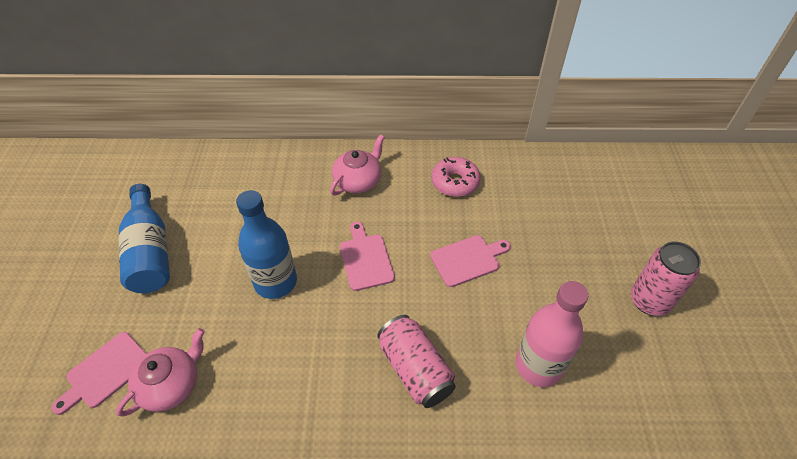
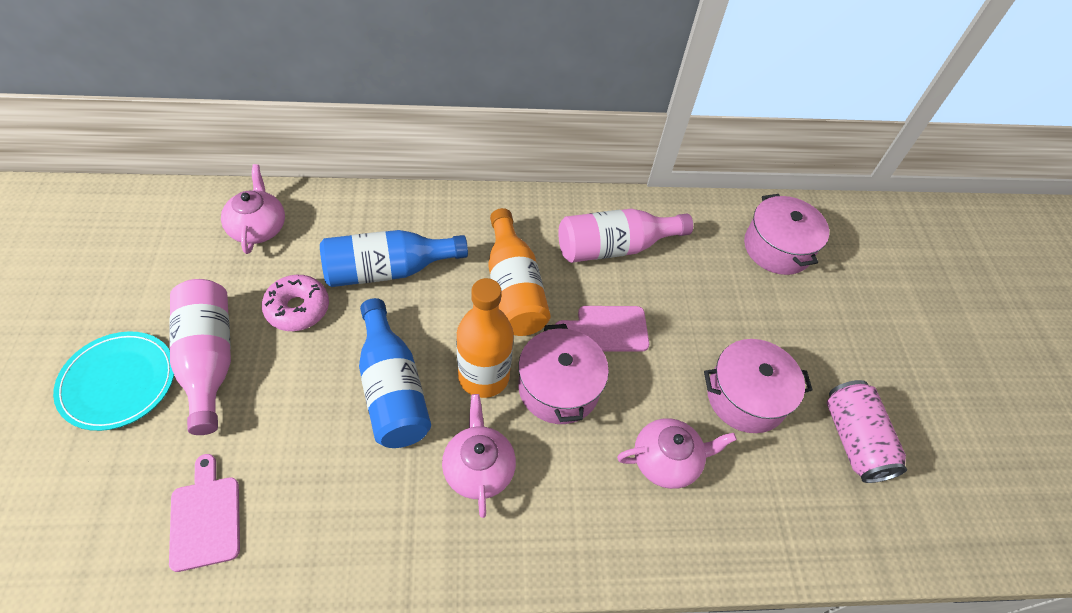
orange bottle: none = 0 -> [456,278,514,398] [488,208,551,336] = 2
pink bottle: [516,281,588,387] = 1 -> [169,279,231,435] [558,209,693,263] = 2
pink can: [377,315,456,408] [631,242,701,316] = 2 -> [827,380,907,483] = 1
pink cutting board: [51,332,146,415] [340,222,395,291] [430,235,511,287] = 3 -> [169,454,240,572] [555,306,649,351] = 2
pink pot: none = 0 -> [518,324,609,424] [704,339,813,433] [744,194,829,275] = 3
pink teapot: [116,328,205,417] [330,134,385,195] = 2 -> [221,164,285,254] [442,394,516,518] [617,418,737,489] = 3
turquoise plate: none = 0 -> [53,331,174,431] = 1

